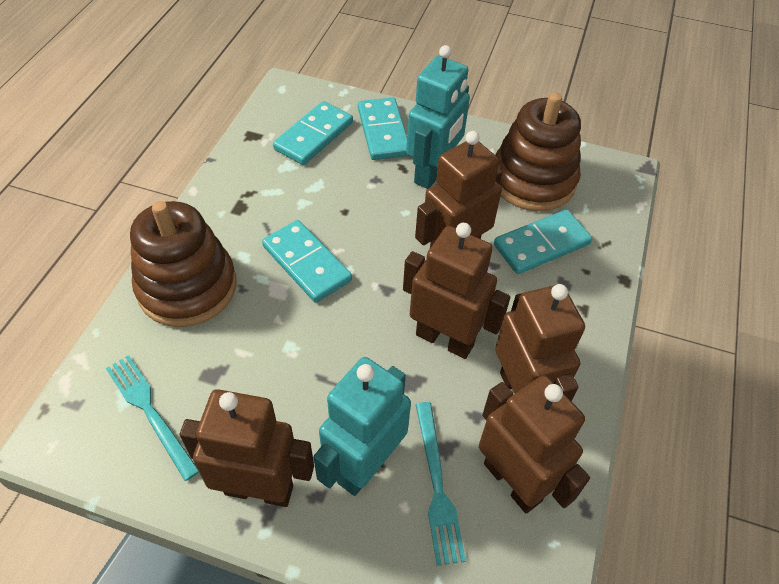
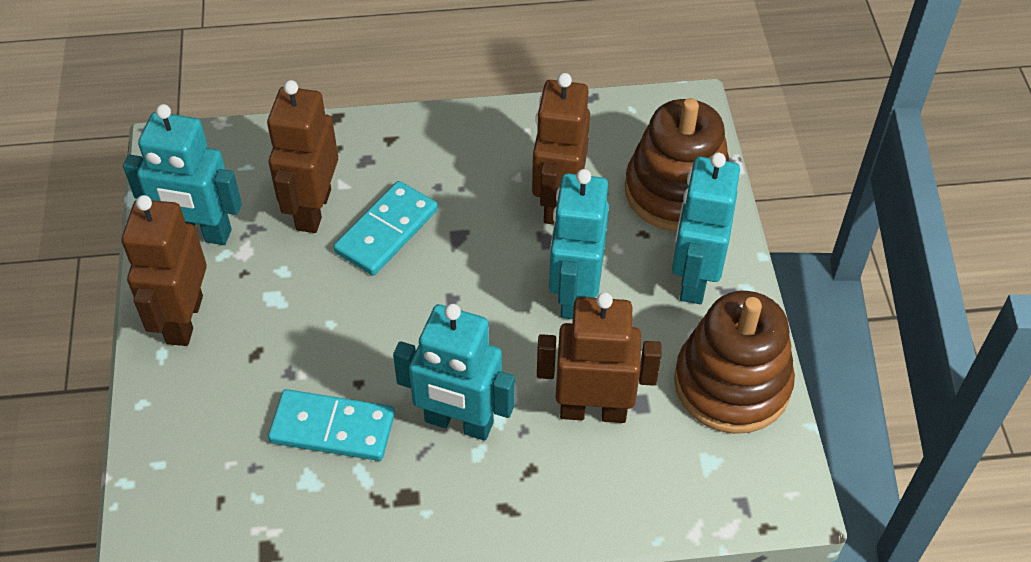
brown robot: [179,389,314,507] [403,223,510,359] [415,131,502,248] [479,375,590,513] [495,284,585,401] = 5 -> [122,195,207,346] [267,80,338,233] [532,73,590,225] [537,292,662,423] = 4
turquoise domino: [262,220,352,303] [273,101,353,165] [358,98,409,160] [494,209,592,274] = 4 -> [268,389,395,461] [333,181,438,275] = 2
turquoise fork: [106,355,199,481] [415,402,466,566] = 2 -> none = 0
turquoise robot: [313,357,411,496] [406,45,470,189] = 2 -> [123,104,242,245] [393,304,515,441] [549,169,609,319] [672,153,740,304] = 4

